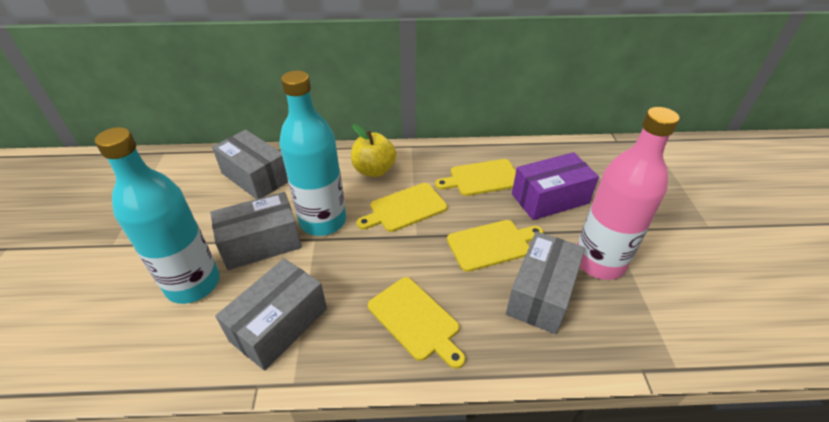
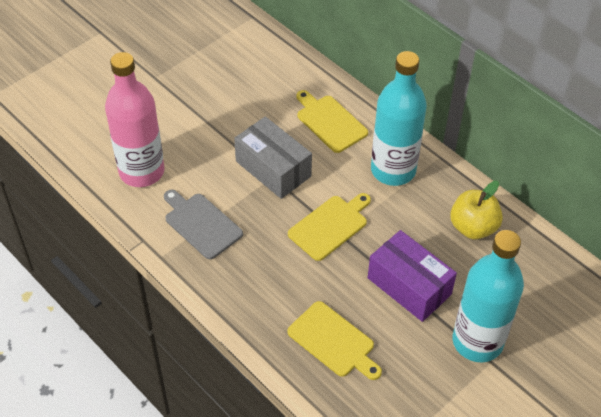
grey box: [210,192,302,270] [212,130,288,199] [215,259,327,371] [506,231,585,334] = 4 -> [234,116,312,199] = 1
grey cutting board: none = 0 -> [164,190,243,259] = 1
yellow cutting board: [356,183,447,232] [368,277,465,369] [435,159,516,196] [447,220,544,272] = 4 -> [287,301,382,380] [288,193,371,261] [296,90,368,153] = 3

